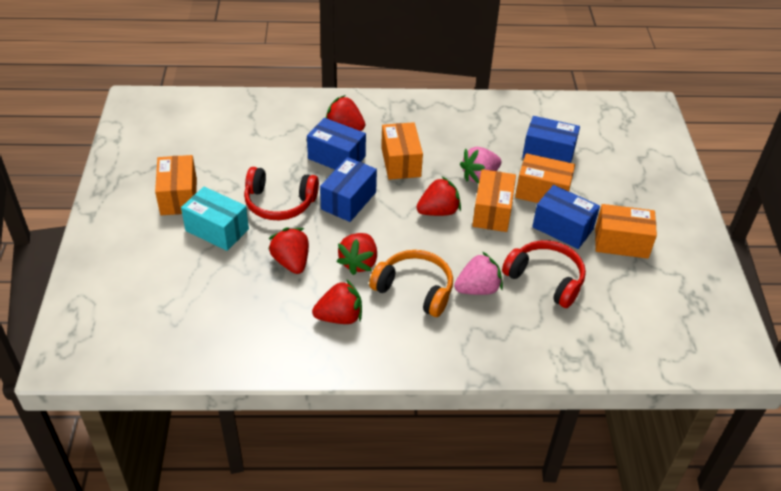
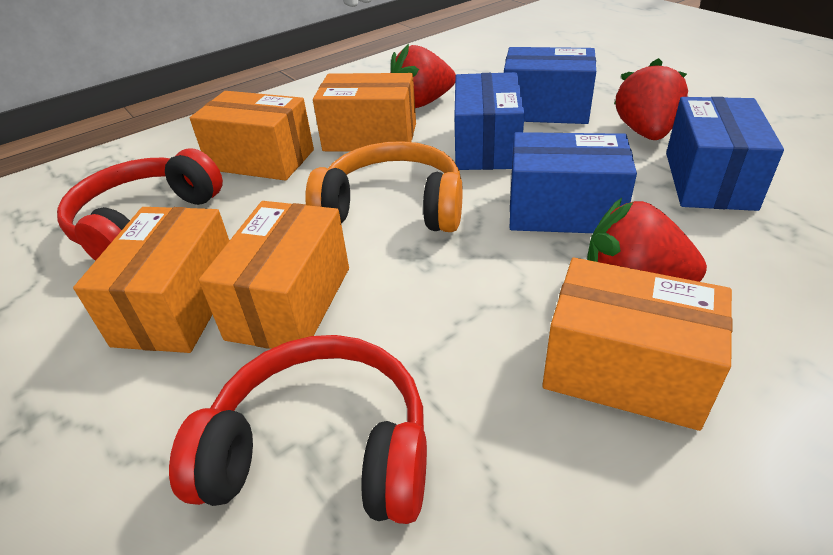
pink strawberry: [454,252,503,295] [460,147,501,183] = 2 -> none = 0
red strawberry: [268,228,309,274] [312,280,362,324] [326,95,365,131] [336,233,377,275] [416,177,461,216] = 5 -> [391,44,456,108] [587,198,707,282] [614,58,688,140] = 3
turquoise box: [181,187,249,251] = 1 -> none = 0

